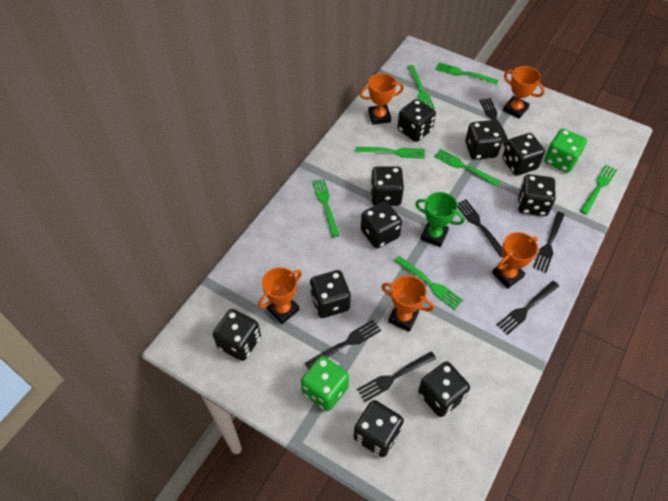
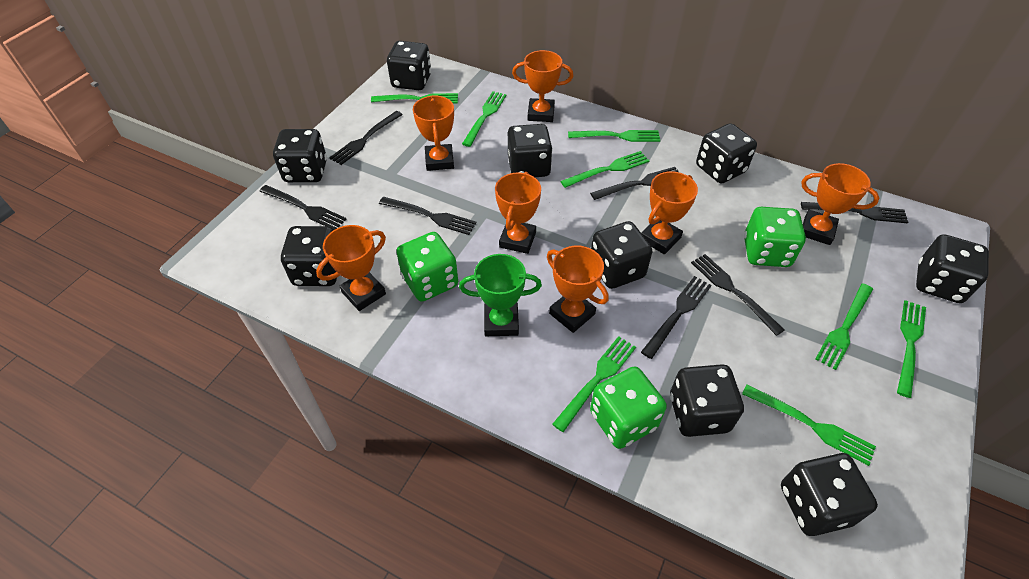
black dice: [213,309,261,361] [310,270,351,318] [354,400,404,457] [361,201,402,248] [370,166,404,206] [397,99,436,142] [418,361,470,417] [465,120,503,160] [502,133,545,176] [518,174,556,216] = 10 -> [273,129,327,182] [281,226,337,286] [387,41,431,90] [508,124,553,177] [591,221,652,289] [670,364,744,437] [696,123,757,184] [781,453,878,536] [916,234,989,303] = 9
black fork: [305,320,381,370] [357,351,436,402] [457,199,502,257] [479,98,508,147] [497,281,559,335] [533,212,565,273] = 6 -> [259,185,347,230] [329,111,403,165] [379,197,476,235] [590,167,679,200] [641,276,712,359] [691,254,785,336] [801,202,908,223] = 7
green dice: [301,356,349,411] [544,129,587,173] = 2 -> [396,232,458,302] [590,366,667,449] [744,207,806,267] = 3
green fork: [312,179,340,237] [356,147,425,159] [394,256,463,310] [407,65,435,109] [434,149,500,186] [435,62,498,85] [580,164,617,215] = 7 -> [371,93,458,104] [462,91,506,147] [552,336,636,432] [560,151,649,188] [568,130,660,142] [742,384,876,466] [815,283,873,370] [897,300,926,398] = 8
orange trophy: [258,267,302,324] [359,73,404,125] [381,275,434,332] [492,232,538,288] [503,66,545,119] = 5 -> [316,225,386,311] [413,95,454,171] [495,172,541,254] [512,50,573,122] [547,246,609,333] [641,171,698,255] [801,163,879,245] = 7

